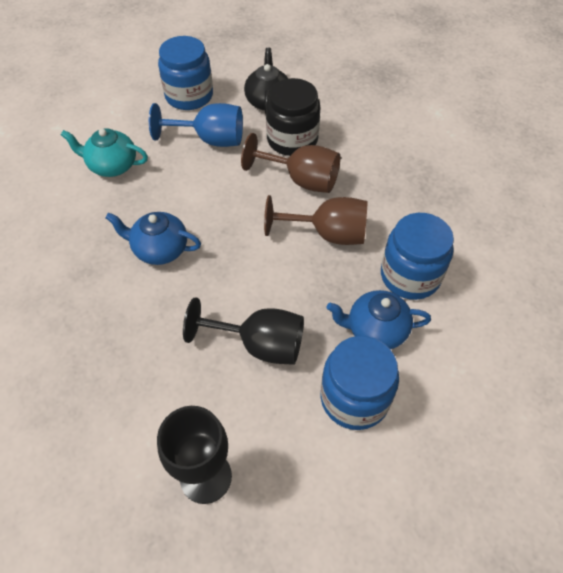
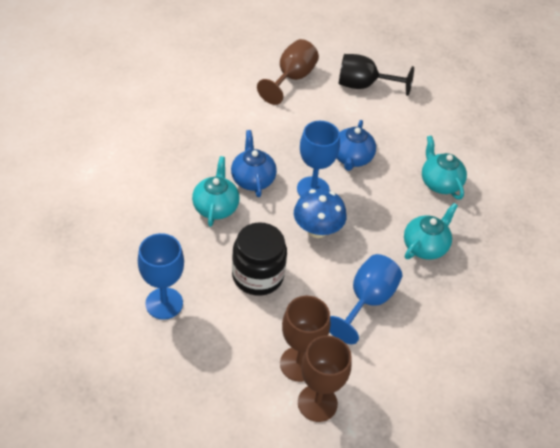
black goblet: [157,406,232,504] [183,297,304,365] = 2 -> [339,54,414,96] = 1
black teapot: [244,48,288,115] = 1 -> none = 0
blue goblet: [149,103,243,147] = 1 -> [138,233,184,320] [297,121,340,196] [329,254,402,344] = 3
blue jar: [158,36,213,110] [321,336,399,430] [381,213,454,300] = 3 -> none = 0
blue mushroom: none = 0 -> [294,188,347,238] = 1
brown goblet: [241,133,340,193] [264,195,367,245] = 2 -> [257,39,319,105] [280,296,330,382] [298,335,352,422] = 3
turquoise teapot: [61,128,148,177] = 1 -> [192,156,240,227] [404,203,458,260] [422,135,467,200] = 3

